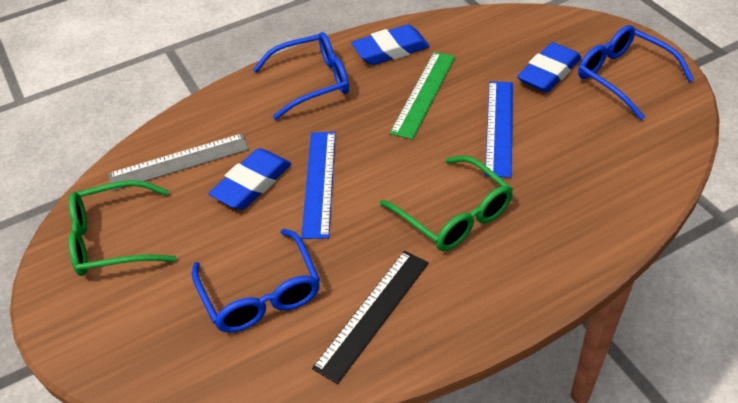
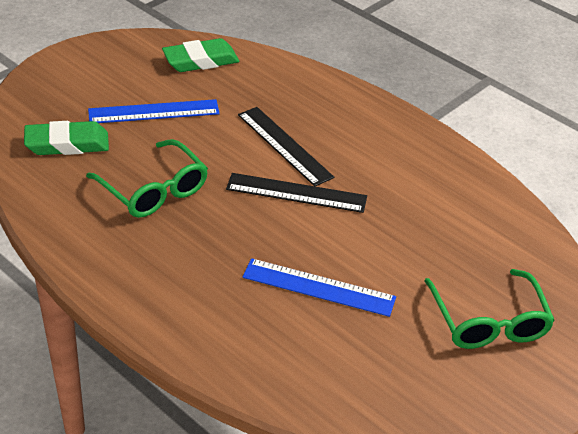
black ruler: [312,251,429,384] = 1 -> [226,173,367,213] [238,107,334,186] = 2
blue eraser: [209,148,291,210] [351,25,430,65] [517,42,581,92] = 3 -> none = 0
blue glasses: [192,229,320,333] [253,32,349,120] [578,25,694,120] = 3 -> none = 0
green eraser: none = 0 -> [24,121,109,155] [162,38,239,72] = 2
green ruler: [390,52,455,139] = 1 -> none = 0
grey ruler: [108,133,249,191] = 1 -> none = 0

